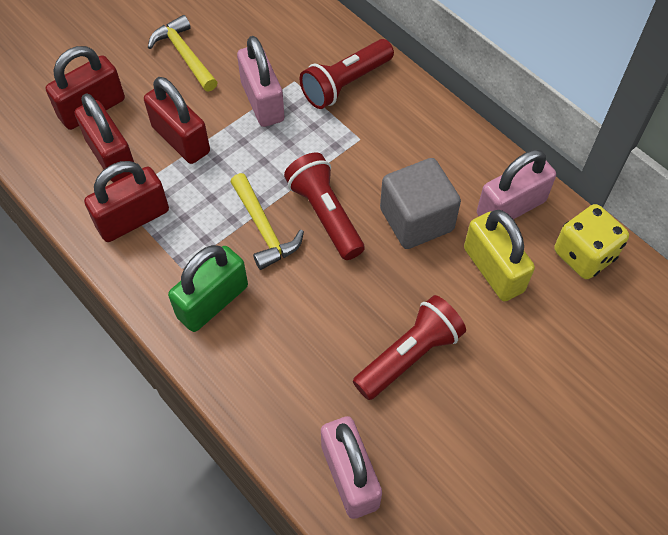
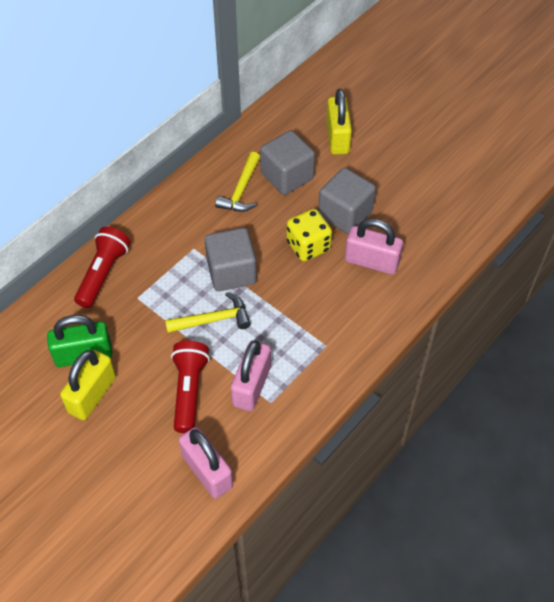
grey cube: [380,158,461,249] = 1 -> [205,228,257,291] [260,130,315,195] [318,168,376,234] = 3
red flashlight: [284,152,365,260] [300,39,394,109] [353,295,466,400] = 3 -> [74,227,131,308] [171,341,210,433] = 2
red padlock: [46,46,125,130] [75,93,134,183] [84,161,169,242] [144,77,210,164] = 4 -> none = 0
yellow padlock: [464,210,535,302] = 1 -> [60,350,116,420] [326,89,352,155] = 2

